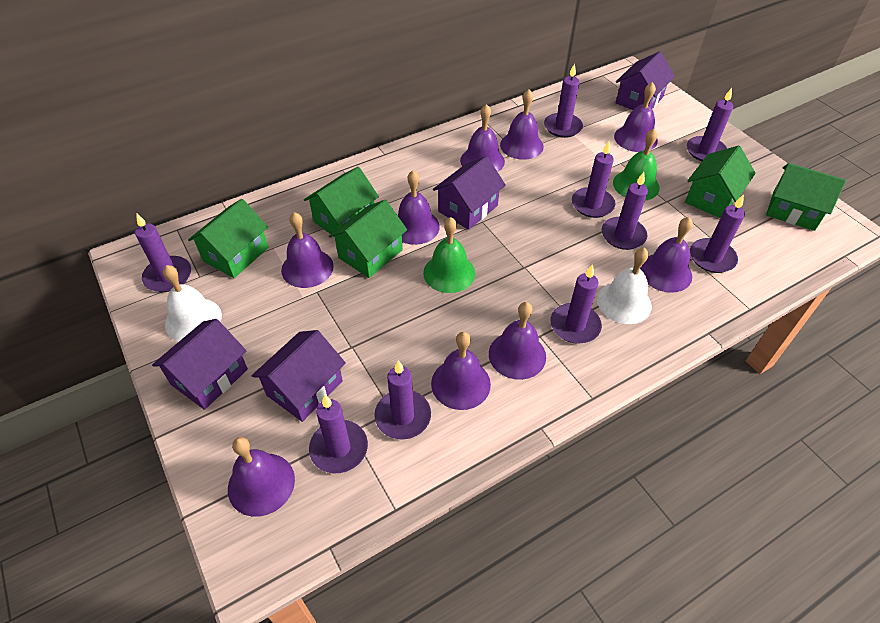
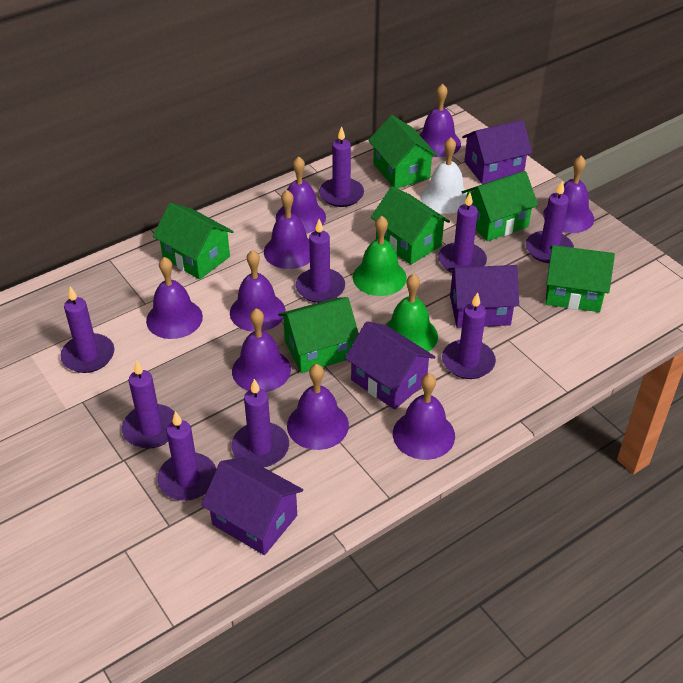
green house: [188,199,268,278] [304,167,379,234] [329,200,407,278] [685,145,756,218] [766,163,846,231] = 5 -> [153,203,234,280] [278,297,359,373] [368,115,438,188] [371,186,450,265] [462,171,538,241] [545,245,615,312] = 6
white bell: [163,265,222,341] [597,248,652,324] = 2 -> [421,137,468,214] = 1

